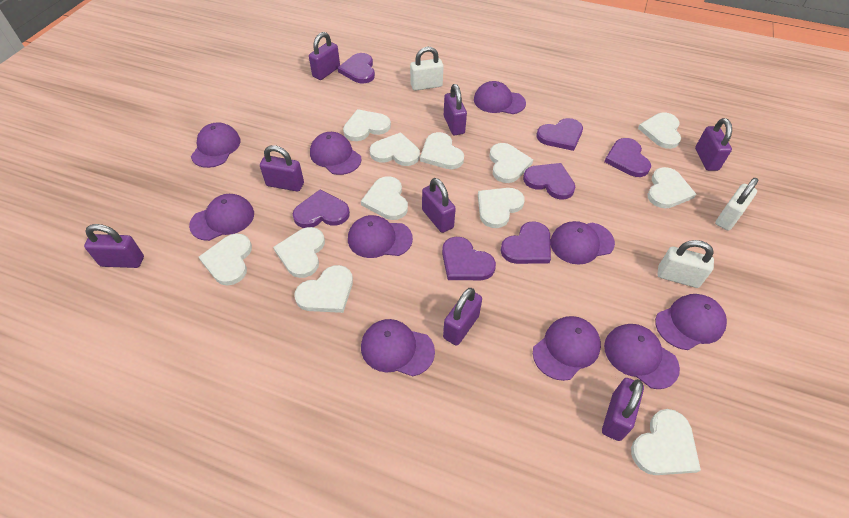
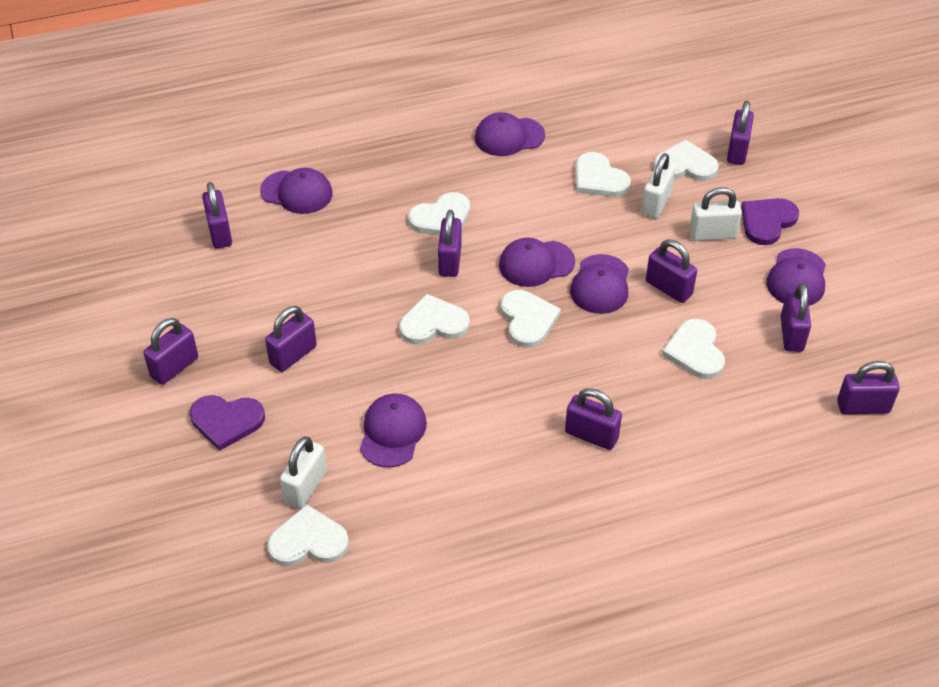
purple cap: [189,194,254,241] [191,122,240,168] [310,132,362,175] [348,215,413,258] [361,319,435,376] [474,81,526,114] [533,316,601,381] [550,221,615,265] [604,324,680,389] [655,294,727,350] = 10 -> [260,168,333,214] [360,394,427,468] [475,112,545,156] [499,238,575,287] [570,254,629,314] [766,248,826,306] = 6
purple heart: [293,189,350,228] [338,53,375,84] [442,237,496,280] [500,221,551,264] [523,163,575,200] [536,118,583,151] [604,138,651,177] = 7 -> [190,395,265,451] [741,198,799,245] = 2
purple padlock: [84,224,144,268] [260,145,304,192] [309,32,340,80] [422,178,456,233] [443,288,482,346] [444,84,467,135] [602,378,644,441] [695,118,732,171] = 8 -> [143,318,198,385] [202,182,232,249] [265,306,317,372] [438,210,462,277] [565,388,622,450] [646,240,697,303] [727,101,754,165] [781,283,811,352] [837,361,900,414] = 9
white heart: [199,233,252,286] [273,227,325,278] [294,265,353,313] [343,109,391,141] [361,176,408,220] [370,132,420,166] [420,132,464,169] [478,188,525,228] [489,143,533,183] [631,409,701,475] [638,113,681,149] [647,167,696,209] = 12 -> [267,504,349,566] [399,294,470,345] [408,192,470,236] [501,290,561,348] [576,152,631,197] [653,140,719,181] [662,319,725,379] = 7

